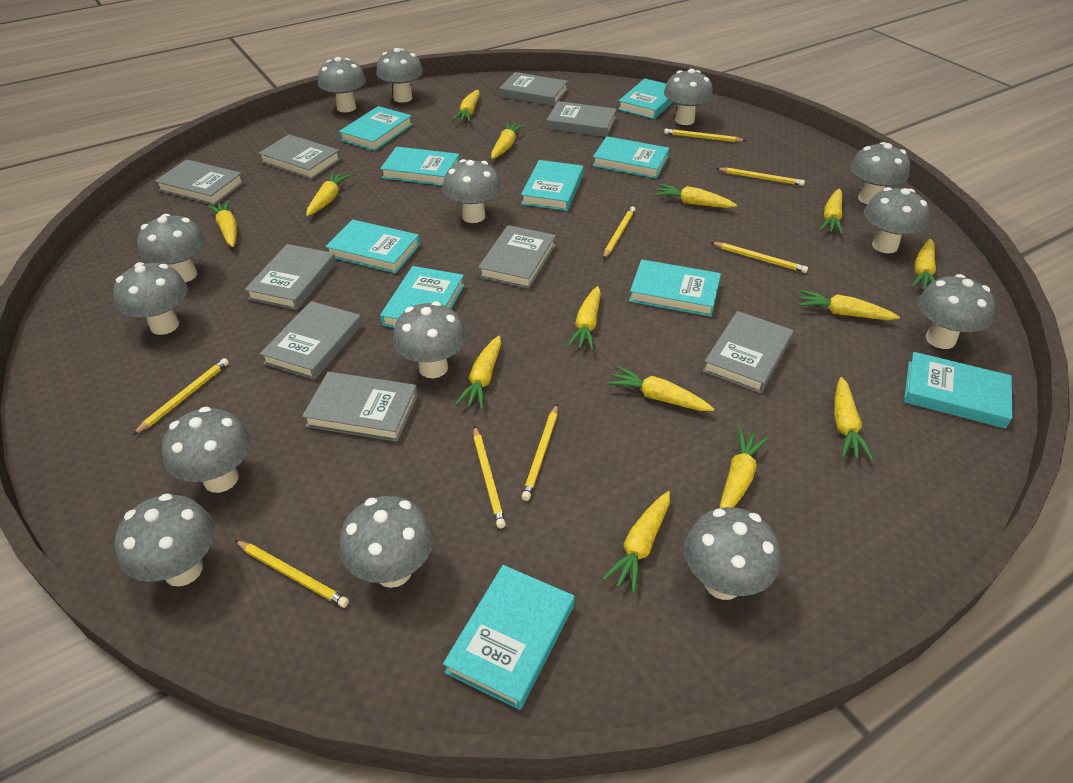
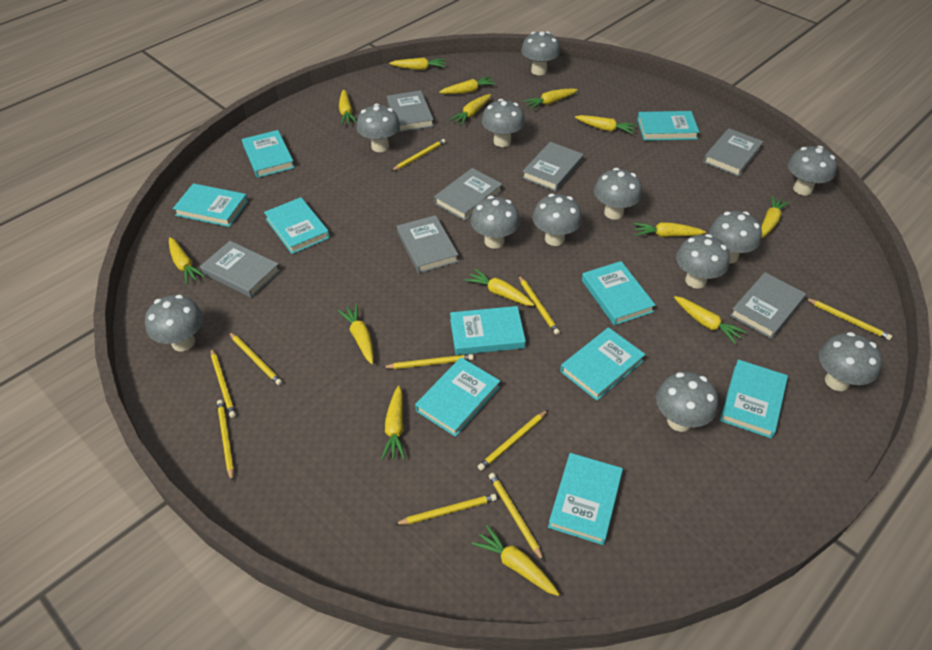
grey book: [155,159,244,205] [245,244,336,310] [258,134,341,179] [260,301,362,380] [302,372,418,442] [478,225,556,289] [500,72,568,106] [547,101,617,137] [703,311,794,393] = 9 -> [200,241,280,298] [387,90,434,132] [397,215,459,273] [434,168,502,221] [522,142,583,191] [703,128,764,177] [730,272,806,339] = 7
grey mushroom: [113,262,188,335] [114,493,215,587] [137,214,206,282] [162,407,251,493] [318,57,366,112] [340,496,434,588] [376,48,423,103] [393,302,466,378] [443,159,501,223] [664,69,713,125] [684,507,780,600] [850,142,910,204] [864,187,929,253] [918,274,995,349] = 14 -> [145,295,203,351] [356,103,400,152] [470,196,520,249] [482,99,525,147] [521,31,560,75] [532,194,582,246] [594,168,642,220] [656,372,718,432] [676,234,729,289] [709,211,762,263] [788,146,837,195] [819,332,882,391] = 12
yellow pencil: [133,358,229,435] [235,540,349,608] [473,426,506,528] [521,404,558,501] [603,207,635,259] [664,129,746,142] [710,242,808,273] [716,168,805,186] = 8 -> [211,348,236,418] [217,400,234,481] [229,332,282,385] [382,354,474,369] [391,139,446,171] [394,494,497,525] [478,410,548,471] [489,473,544,562] [518,275,560,335] [805,298,892,340] = 10

